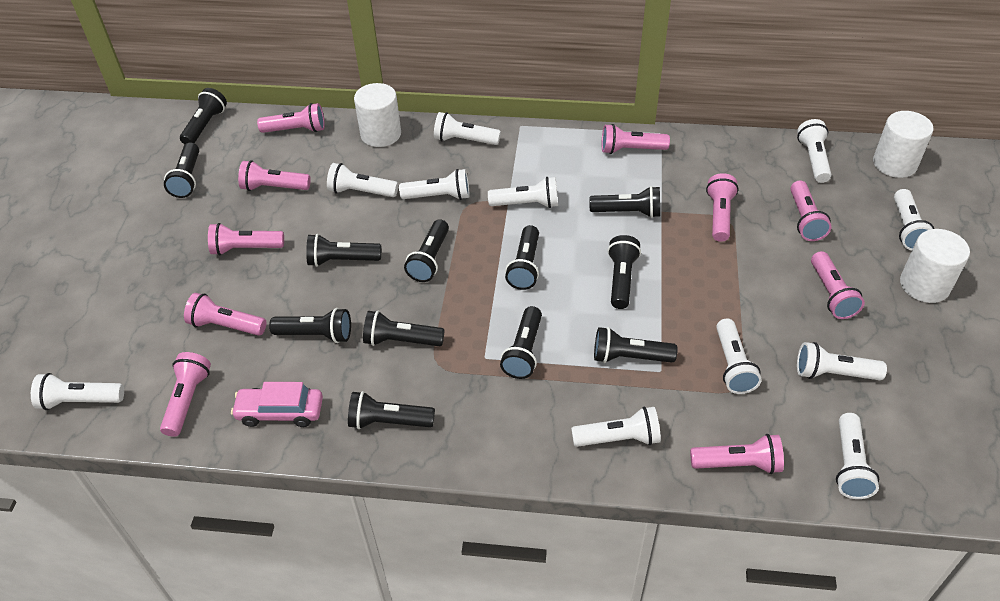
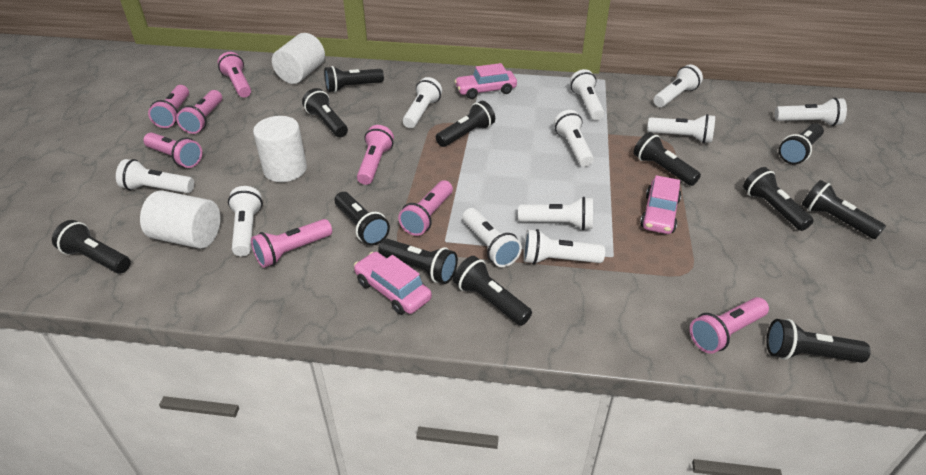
pink car: [231,382,323,427] = 1 -> [354,252,432,315] [454,63,517,99] [640,175,681,234] = 3
pink flashlight: [160,352,211,437] [184,293,266,336] [208,223,284,255] [238,160,311,191] [257,103,325,133] [602,124,670,154] [690,434,784,474] [706,173,739,242] [790,180,832,241] [811,251,865,319] = 10 -> [143,132,202,168] [148,85,189,128] [176,90,222,134] [217,52,251,98] [251,219,332,268] [357,125,394,185] [398,180,453,236] [690,297,769,354] = 8

